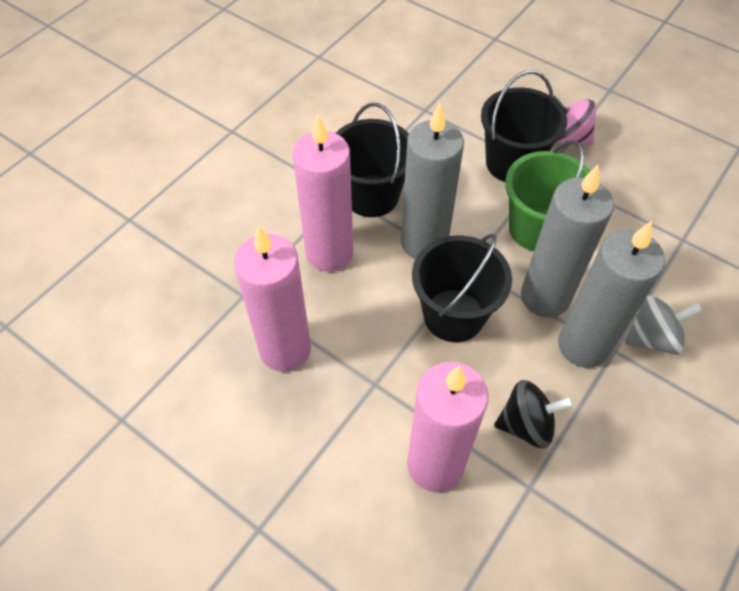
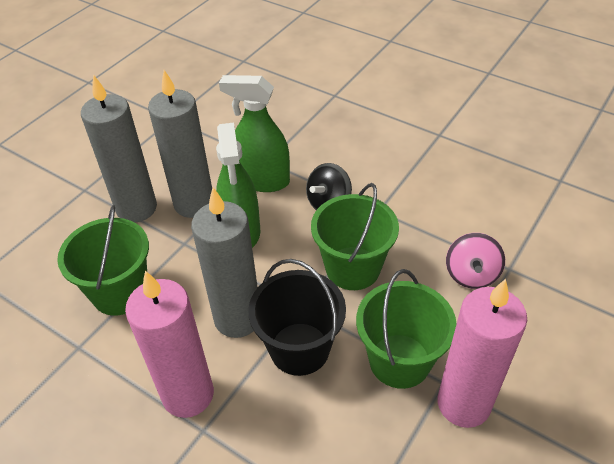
black bucket: [336,103,409,217] [412,234,512,342] [481,70,567,182] = 3 -> [248,259,346,376] = 1
green bucket: [505,140,590,251] = 1 -> [57,205,149,316] [311,183,399,290] [356,269,456,389] = 3
green spray bottle: none = 0 -> [216,123,260,248] [219,75,290,192] = 2
grey spinning top: [625,296,702,355] = 1 -> none = 0
pink candle: [234,225,311,372] [293,115,353,272] [407,362,489,492] = 3 -> [125,270,214,418] [438,279,527,428] = 2

